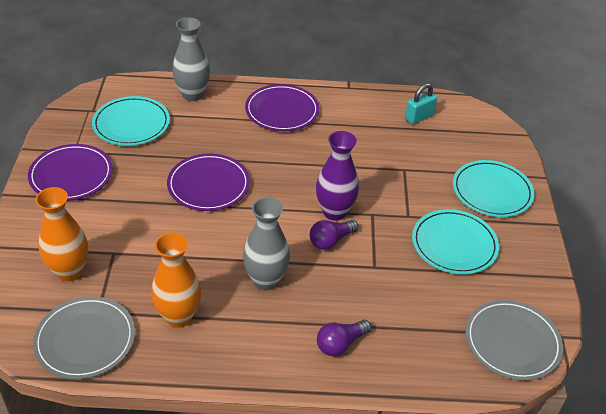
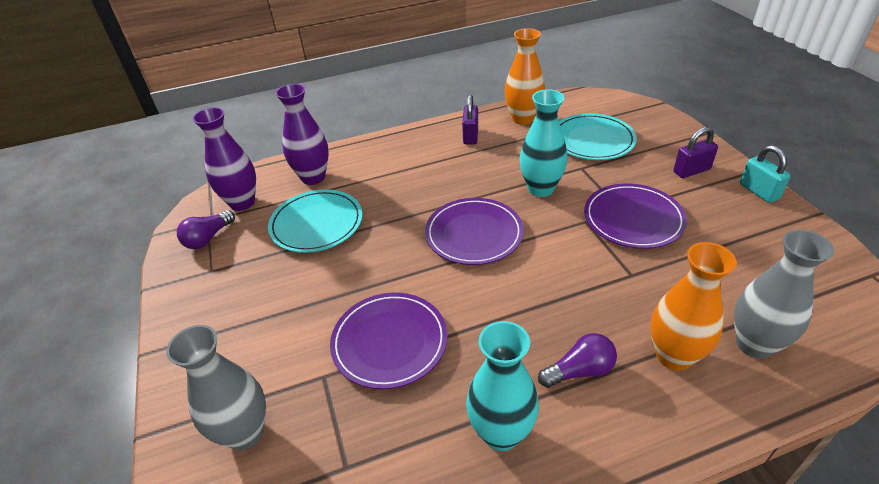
grey plate: [33,296,135,379] [465,300,563,381] = 2 -> none = 0
purple padlock: none = 0 -> [462,95,478,144] [673,127,718,178] = 2
purple vase: [316,131,359,221] = 1 -> [192,107,256,211] [275,84,329,185] = 2
turquoise plate: [92,96,170,146] [412,209,499,275] [453,160,534,217] = 3 -> [268,189,362,253] [559,113,637,160] = 2
turquoise vase: none = 0 -> [466,321,539,451] [520,89,568,197] = 2

